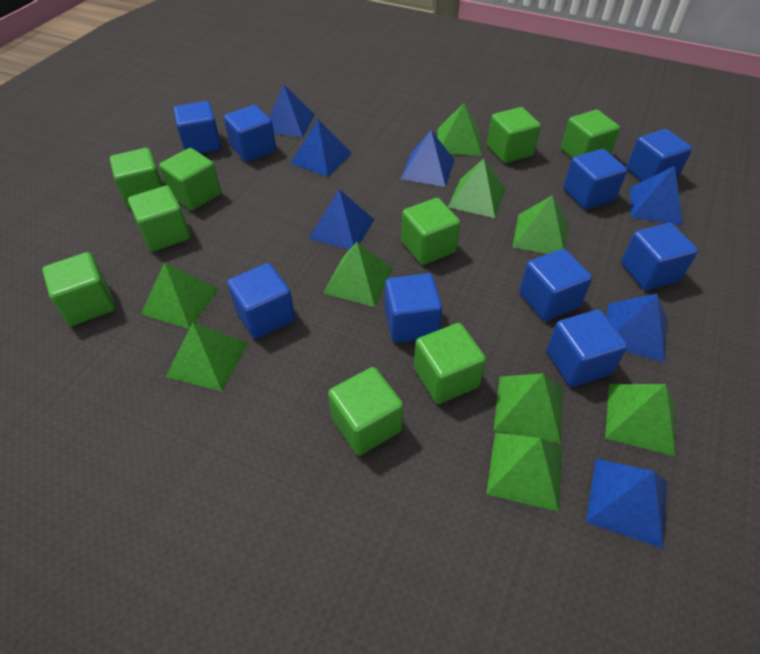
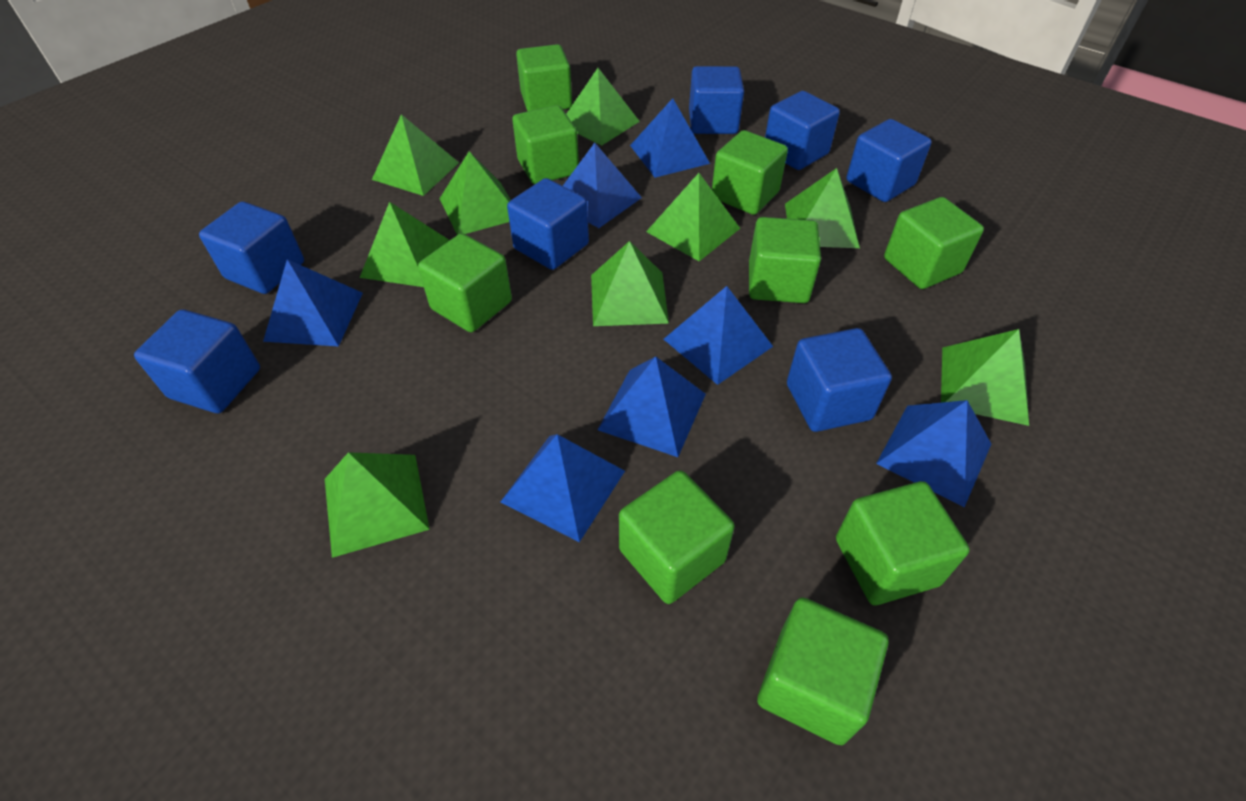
blue cube: [174,101,221,153] [224,105,276,162] [227,263,295,339] [385,273,442,343] [519,249,592,321] [546,310,628,387] [563,149,627,210] [621,223,698,290] [626,129,692,181] = 9 -> [134,309,260,413] [199,201,304,294] [507,178,589,270] [689,66,744,134] [765,91,840,170] [787,328,892,432] [846,119,932,202] = 7

